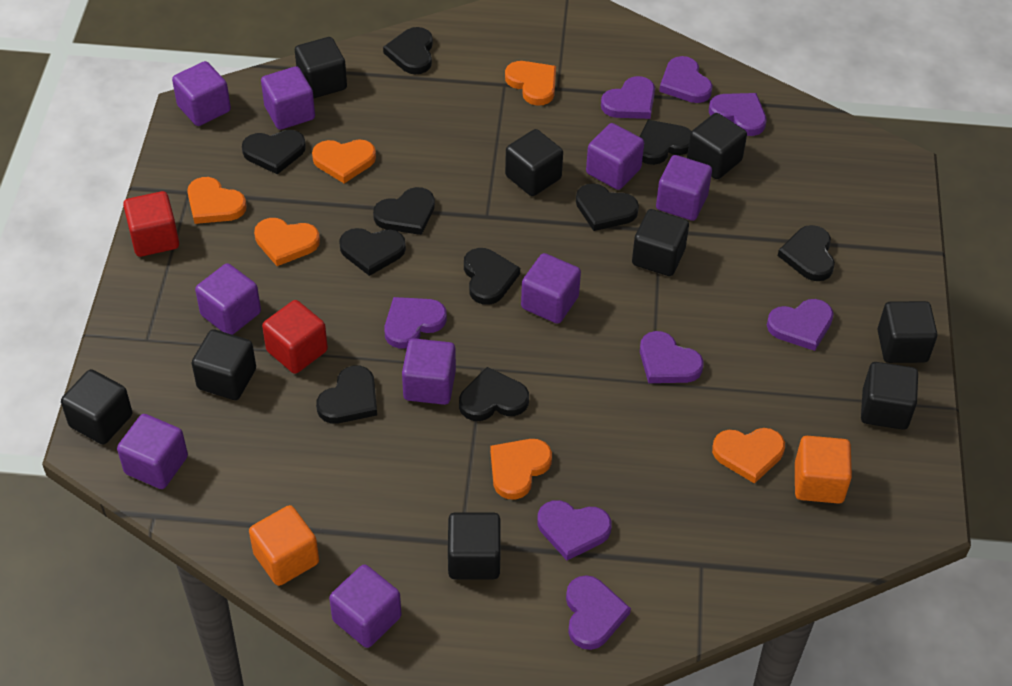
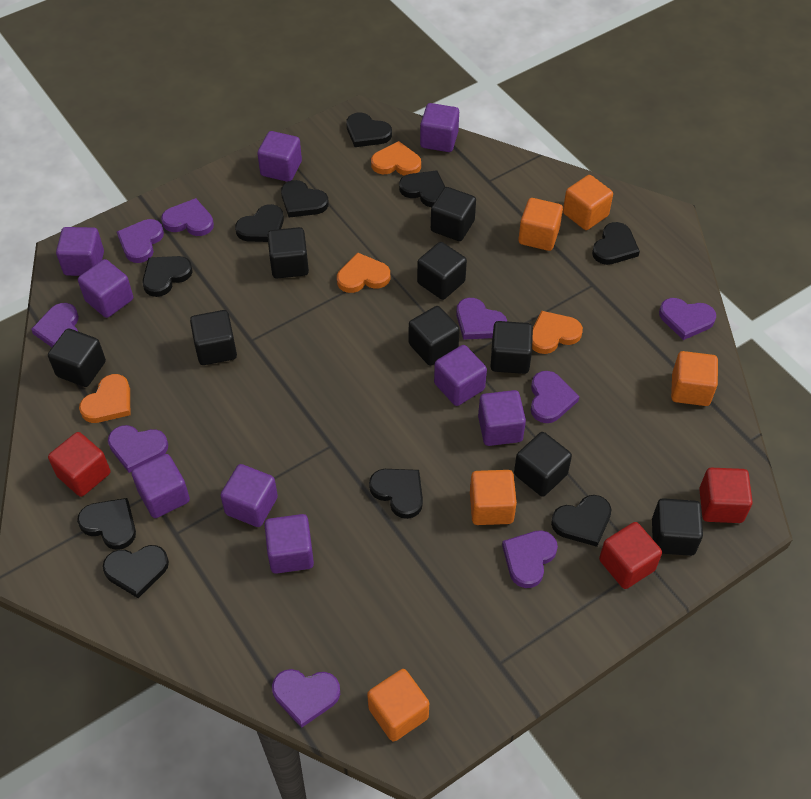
orange cube: [249,505,319,586] [795,436,852,504] = 2 -> [367,669,429,742] [470,470,517,525] [518,198,563,251] [563,175,613,230] [671,351,718,406] = 5
orange heart: [187,177,247,224] [254,218,320,266] [312,139,376,183] [490,439,552,500] [505,61,556,106] [712,428,785,484] = 6 -> [79,374,130,423] [337,253,390,293] [371,141,421,176] [532,311,583,354] = 4
purple heart: [384,297,447,349] [537,500,612,560] [566,575,631,650] [601,76,655,119] [640,331,704,383] [659,56,713,103] [709,93,766,136] [767,299,834,351] = 8 -> [31,303,79,347] [108,425,168,473] [117,219,164,263] [161,198,214,236] [272,669,340,728] [456,298,507,340] [502,530,558,588] [531,371,580,423] [659,298,716,340] = 9
red cube: [123,191,179,257] [262,300,328,374] = 2 -> [48,432,110,497] [599,522,662,589] [699,468,753,523] = 3

